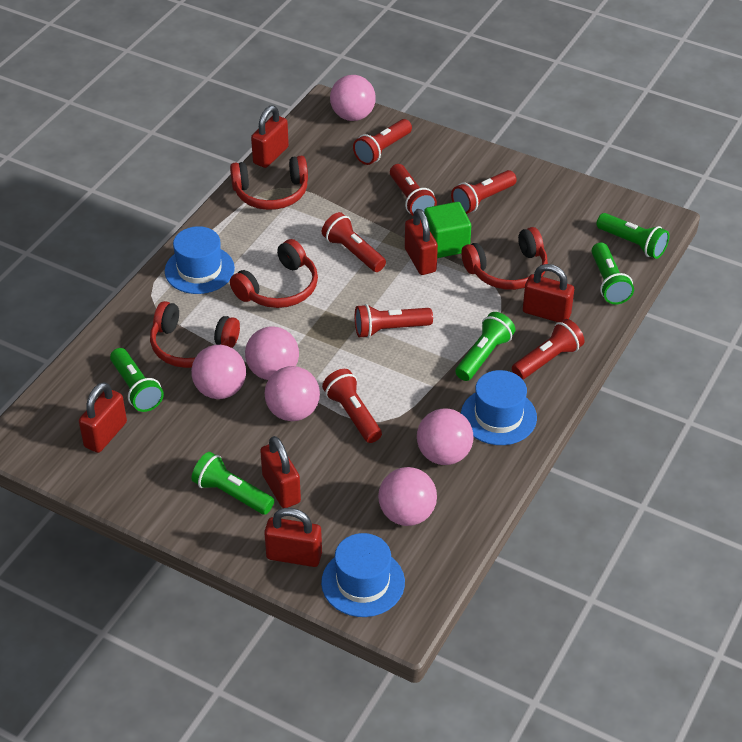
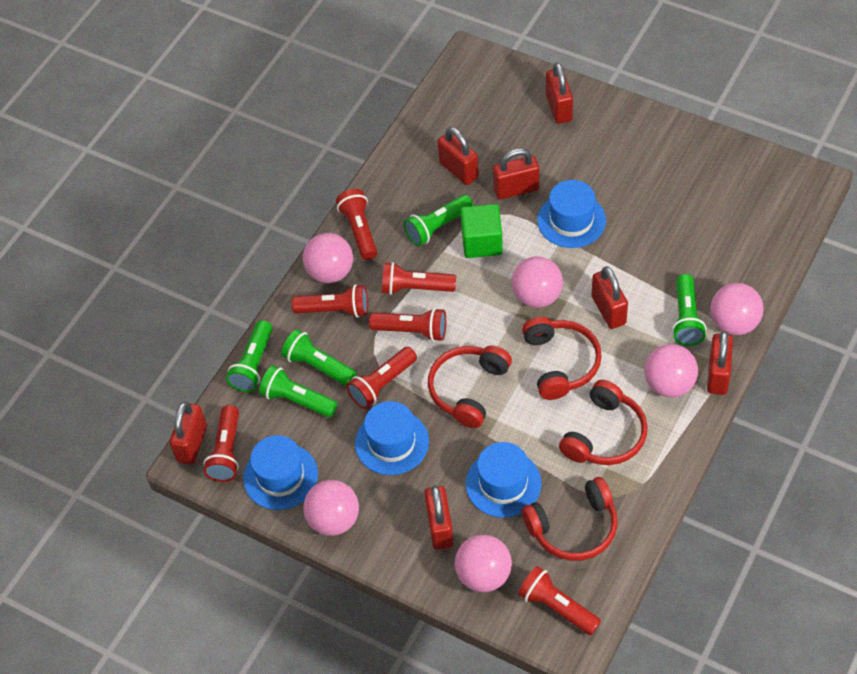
blue hat: [165,226,235,294] [321,533,405,617] [461,370,537,445] = 3 -> [243,435,318,510] [355,401,429,475] [466,442,542,518] [537,180,606,248] = 4
red padlock: [79,382,127,453] [251,105,289,168] [260,436,301,508] [264,508,322,567] [405,209,438,275] [523,264,574,322] = 6 -> [170,401,207,465] [424,485,454,550] [437,127,479,185] [493,148,539,200] [546,62,573,124] [592,266,628,329] [707,331,733,395] = 7

